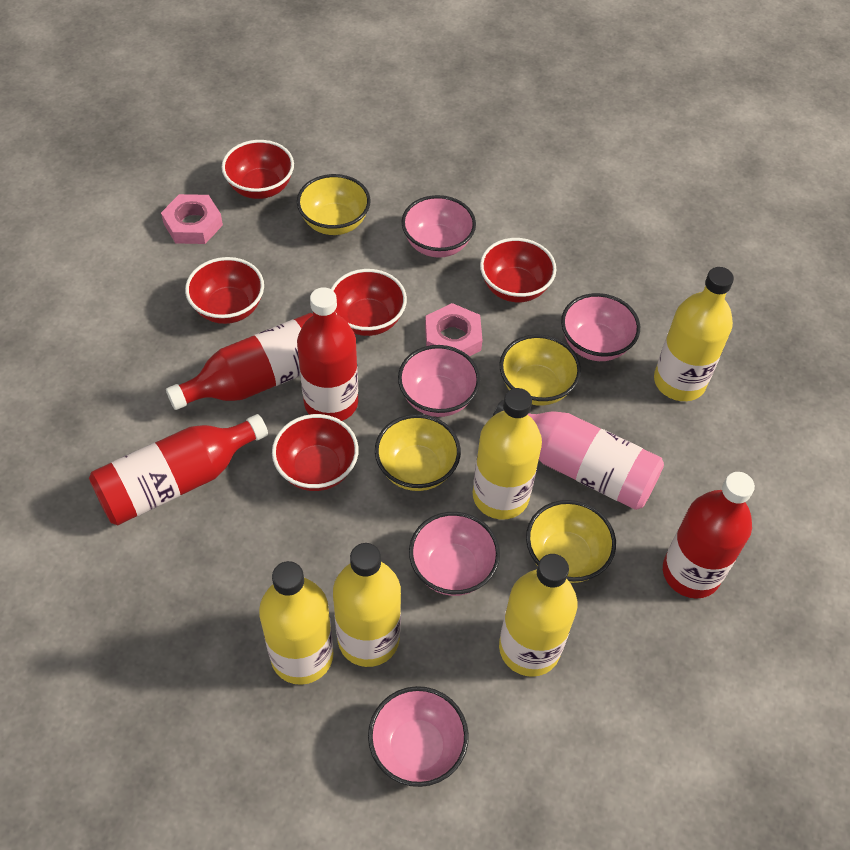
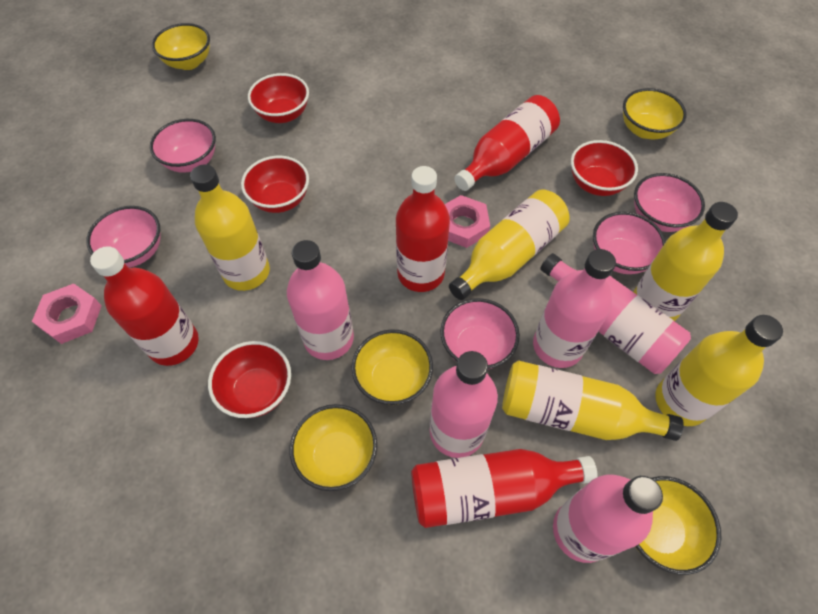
pink bottle: [493,400,664,510] = 1 -> [287,240,354,360] [430,351,498,458] [533,249,616,368] [540,253,691,374] [553,475,663,563] = 5
red bowl: [185,257,264,324] [221,140,294,199] [272,414,359,491] [331,269,407,336] [480,238,556,302] = 5 -> [208,341,291,418] [241,156,309,213] [248,73,309,123] [571,140,638,196] = 4
yellow bowl: [297,174,371,235] [375,414,461,491] [500,334,581,406] [526,500,616,583] = 4 -> [152,23,210,70] [290,404,377,491] [351,329,433,405] [623,88,687,139] [635,476,722,575] = 5

